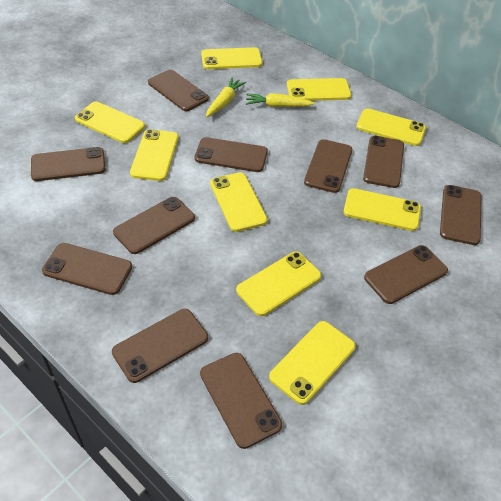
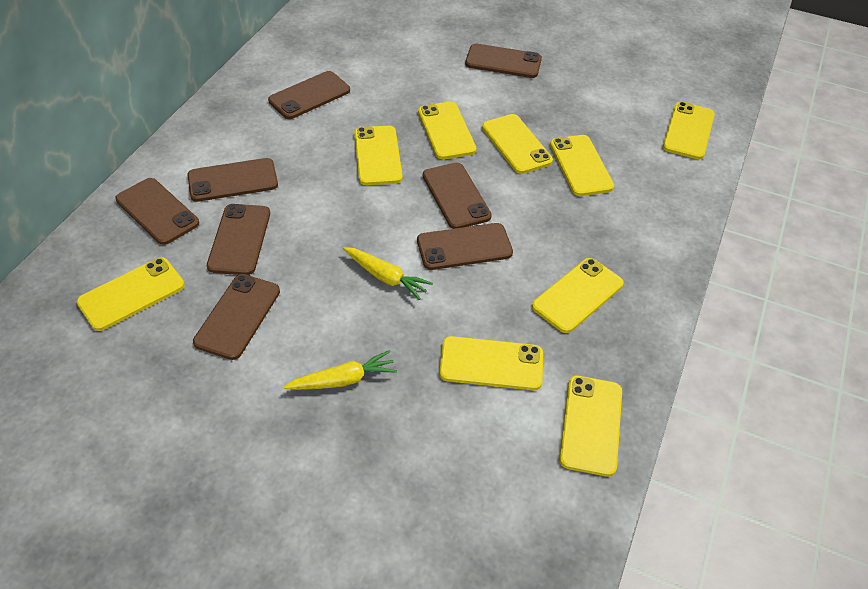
brown phone: [31,147,106,181] [42,243,132,295] [112,309,208,383] [113,197,195,254] [148,70,209,111] [195,137,268,172] [200,353,282,449] [304,139,353,193] [363,136,404,188] [364,245,448,304] [440,185,482,245] = 11 -> [115,178,199,245] [188,158,278,202] [193,274,280,360] [207,204,270,275] [268,71,350,119] [417,223,513,270] [423,162,492,229] [465,43,542,78] = 8

